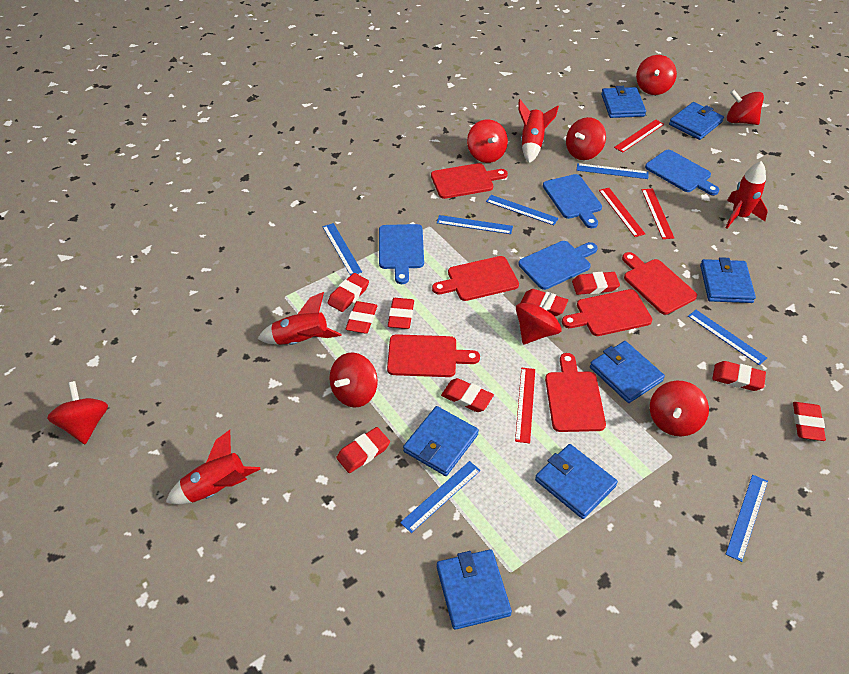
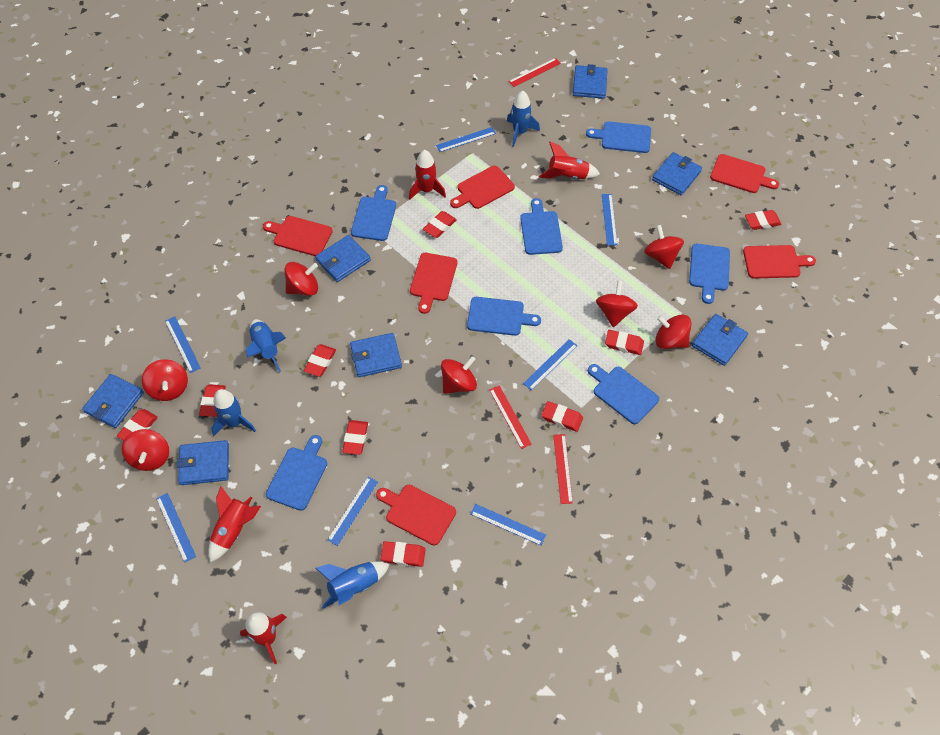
blue cutting board: [379,224,424,284] [518,241,598,290] [543,174,602,228] [645,150,719,195] = 4 -> [266,435,327,511] [351,185,396,241] [467,297,541,336] [520,198,563,255] [586,121,651,153] [588,364,659,424] [689,244,730,304] = 7
blue rocket: none = 0 -> [211,389,256,436] [246,319,286,372] [316,561,390,609] [507,91,540,147] = 4
red ruler: [515,368,535,443] [599,188,645,237] [614,120,664,153] [642,189,674,239] = 4 -> [489,385,532,449] [508,58,561,87] [553,434,573,504] = 3
red spinning top: [47,381,108,444] [329,352,378,407] [467,119,508,163] [516,293,562,344] [566,117,606,160] [636,55,677,95] [650,380,709,437] [727,89,764,125] = 8 -> [122,429,169,471] [142,359,188,401] [284,262,318,296] [441,356,477,394] [596,281,638,327] [644,225,684,269] [656,314,692,349] = 7

